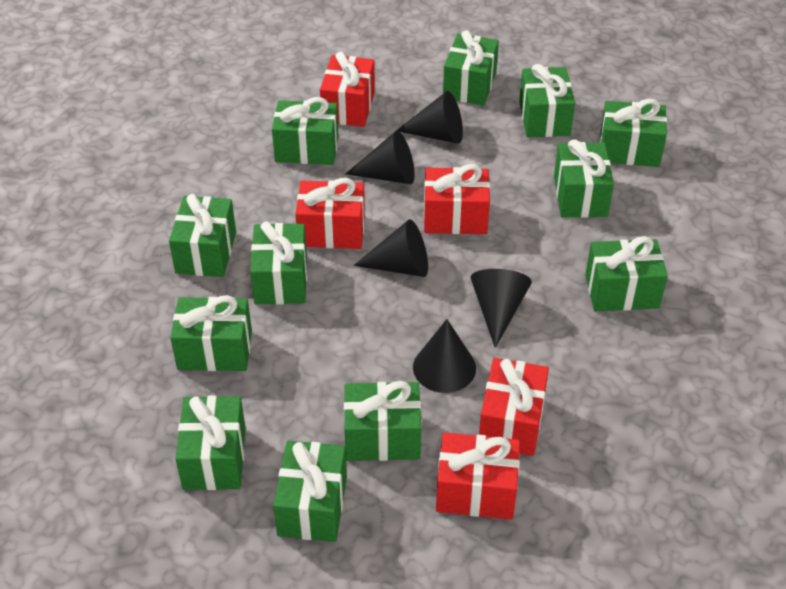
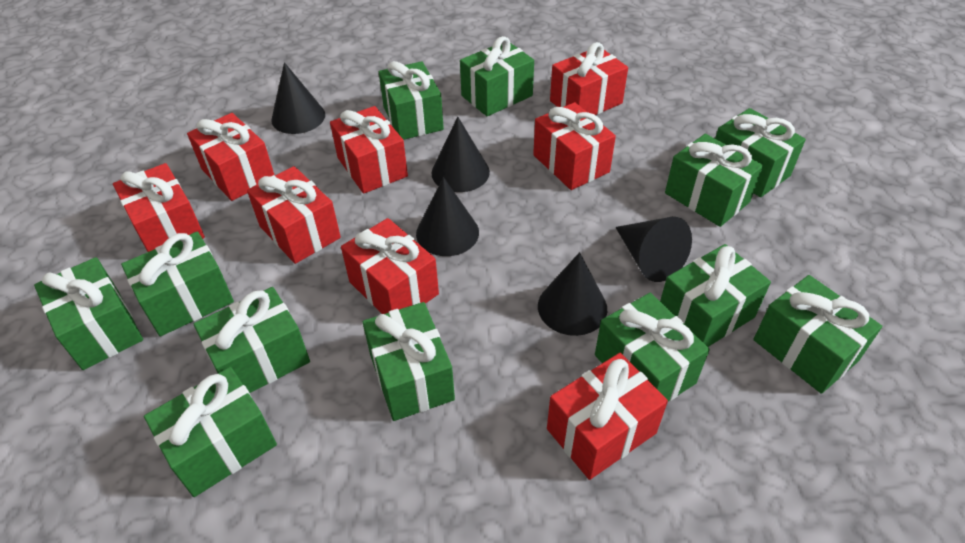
red gift: [295,178,365,249] [320,52,375,127] [424,164,490,234] [436,432,520,520] [479,358,549,456] = 5 -> [113,163,205,252] [187,113,274,201] [247,166,341,264] [330,106,408,194] [341,218,439,314] [533,102,616,190] [547,353,668,480] [550,42,628,115] = 8

